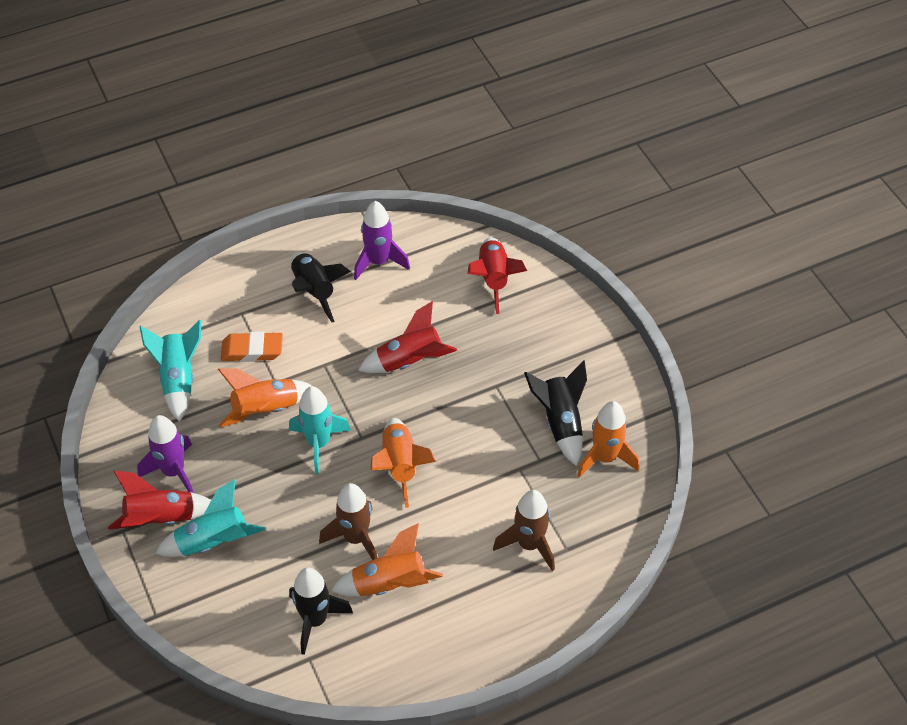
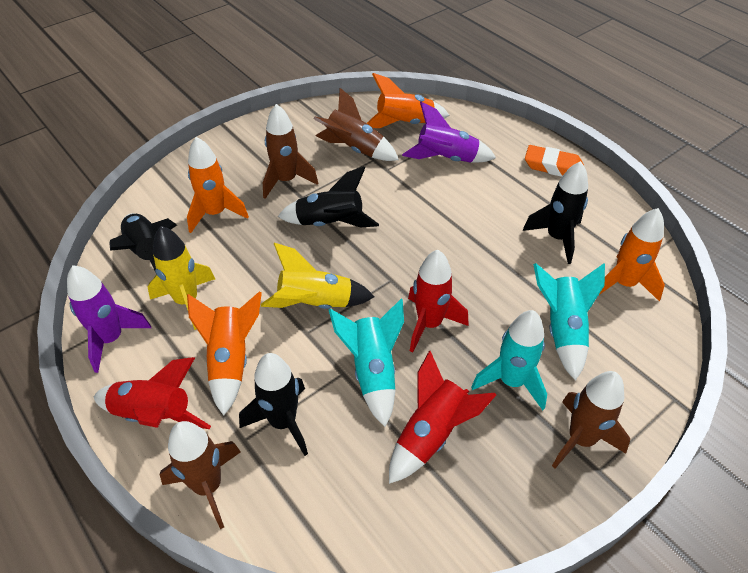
black rocket: [289,567,353,655] [291,252,351,322] [524,360,587,466] = 3 -> [109,213,177,275] [239,353,308,456] [278,166,379,227] [523,161,588,264] = 4
brown rocket: [319,483,377,560] [493,490,555,571] = 2 -> [160,421,241,529] [263,104,318,199] [313,88,399,161] [552,371,630,468] = 4
yellow rocket: none = 0 -> [147,226,215,330] [261,243,374,309] = 2

